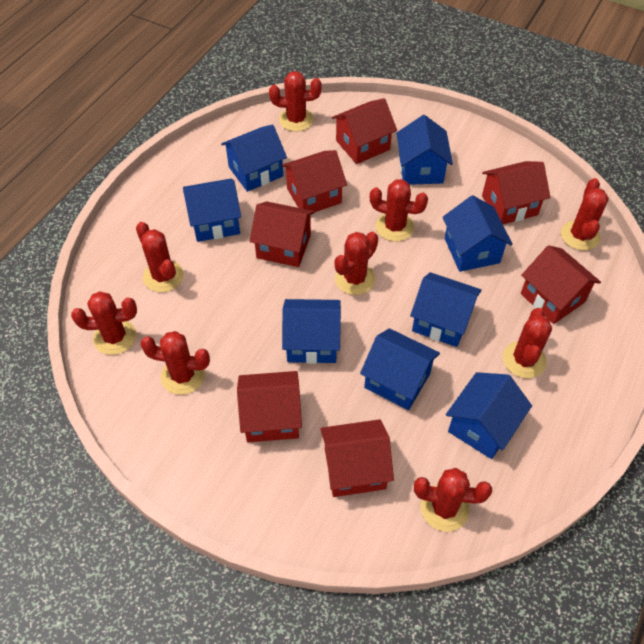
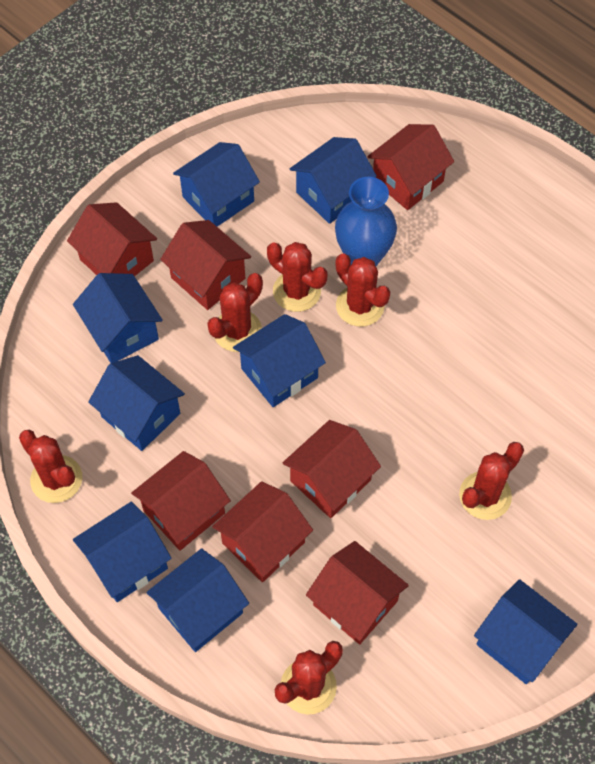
blue vase: none = 0 -> [335,177,397,266] = 1
red cactus: [71,291,137,355] [136,222,184,292] [140,331,210,395] [269,71,321,132] [335,232,378,295] [370,179,428,242] [414,468,492,532] [503,308,552,378] [561,178,609,250] = 9 -> [19,430,82,503] [207,273,263,352] [267,242,328,312] [275,641,343,715] [335,254,390,327] [459,442,524,520] = 6

